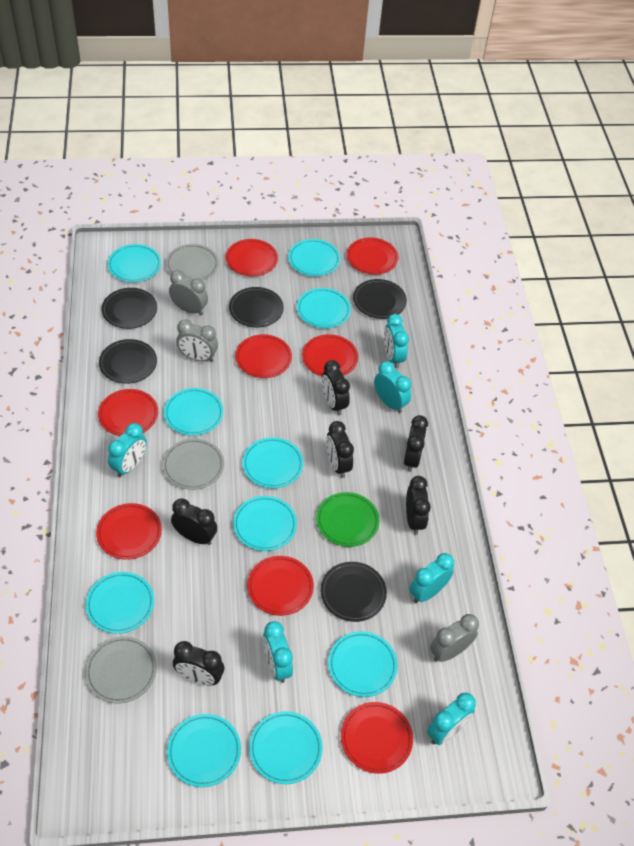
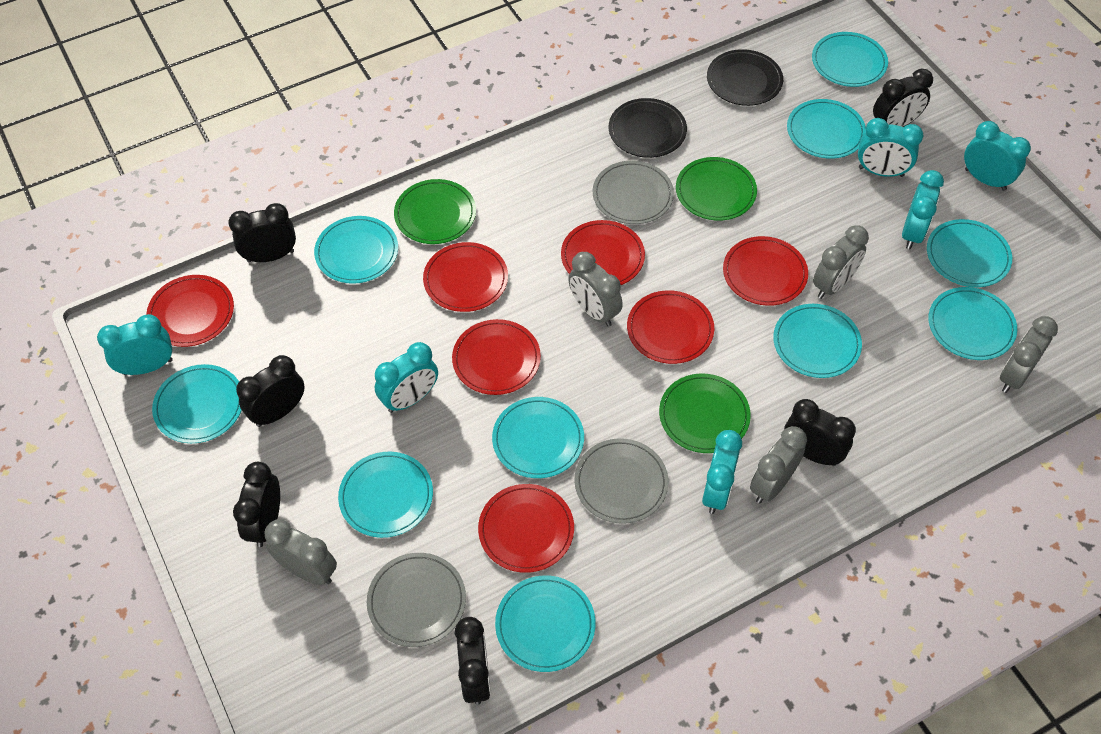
black plate: [99,339,157,384] [102,288,157,329] [229,287,284,328] [320,562,387,622] [353,279,407,319] = 5 -> [609,98,687,158] [707,49,783,106] = 2
green plate: [316,492,380,547] = 1 -> [394,179,476,244] [659,373,751,453] [676,157,757,221] = 3
grey clock: [169,270,208,315] [176,319,218,362] [430,614,479,662] = 3 -> [265,520,337,585] [568,252,623,327] [750,426,807,504] [813,225,869,299] [1000,316,1058,393] = 5
red plate: [96,503,162,560] [98,389,158,436] [226,239,278,276] [235,334,292,378] [247,556,314,616] [302,334,358,376] [341,702,413,774] [347,237,398,275] = 8 -> [146,275,234,347] [423,242,508,312] [452,319,541,395] [478,484,574,573] [561,220,645,285] [627,290,714,364] [723,236,808,306] = 7

